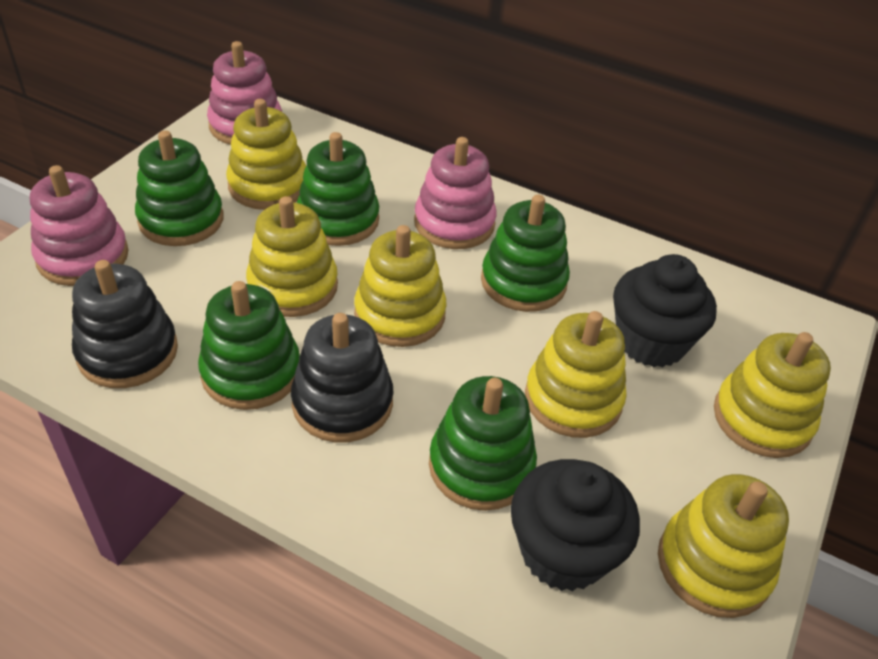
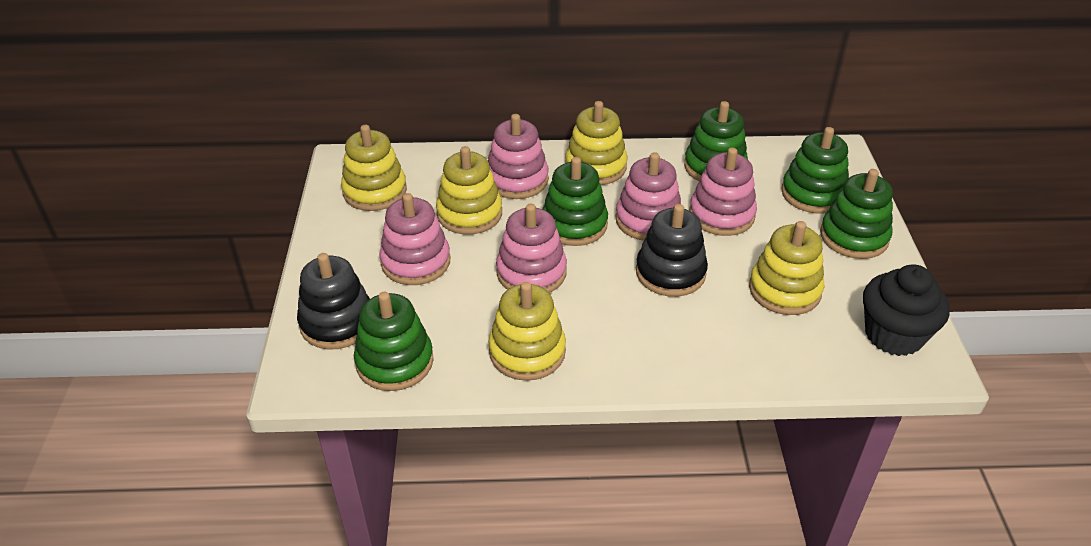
black cupcake: [511,459,640,591] [613,254,717,367] = 2 -> [863,264,950,356] = 1
pink stacking toy: [30,165,129,286] [207,41,282,145] [414,137,497,249] = 3 -> [379,193,450,285] [488,114,549,199] [496,204,567,293] [615,152,681,241] [689,147,757,236] = 5
yellow stacking toy: [226,99,306,210] [246,196,338,317] [354,225,446,347] [525,311,627,438] [658,474,789,618] [714,332,831,458] = 6 -> [341,125,407,211] [436,146,502,235] [488,282,566,381] [565,101,627,185] [749,221,824,315] = 5

